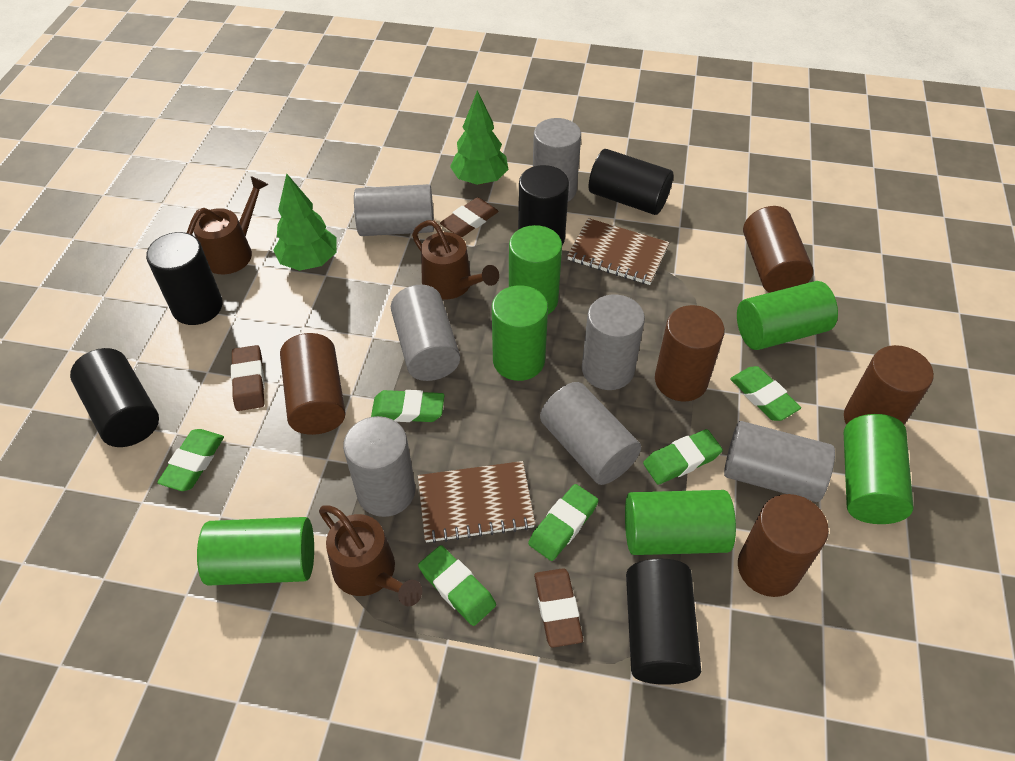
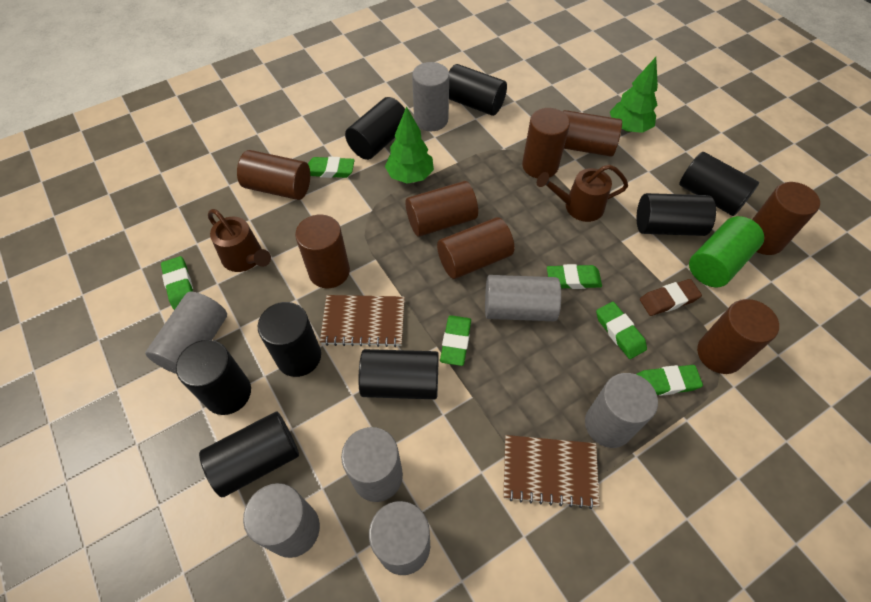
black cylinder: [70,348,159,447] [146,232,223,325] [518,165,569,245] [589,149,673,215] [626,559,701,685] = 5 -> [176,340,251,415] [199,412,299,497] [258,302,321,377] [345,97,405,160] [359,349,439,399] [449,64,507,116] [637,193,716,236] [679,152,759,216] = 8
brown cylinder: [280,333,345,435] [655,305,725,401] [738,494,829,597] [743,206,813,293] [844,345,934,425] = 5 -> [237,150,310,200] [295,214,350,288] [405,181,478,237] [437,217,514,279] [522,108,570,178] [563,110,622,157] [697,299,779,374] [752,182,820,255] = 8
brown eraser: [231,345,265,411] [440,197,498,237] [534,568,583,647] = 3 -> [640,279,702,316] = 1
brown watering can: [187,176,269,274] [319,505,423,606] [412,220,499,299] = 3 -> [208,209,271,272] [537,164,628,222] = 2
green cylinder: [197,517,314,586] [492,285,548,381] [509,225,562,314] [625,490,736,555] [737,281,838,350] [844,414,914,524] = 6 -> [689,216,764,287] = 1

